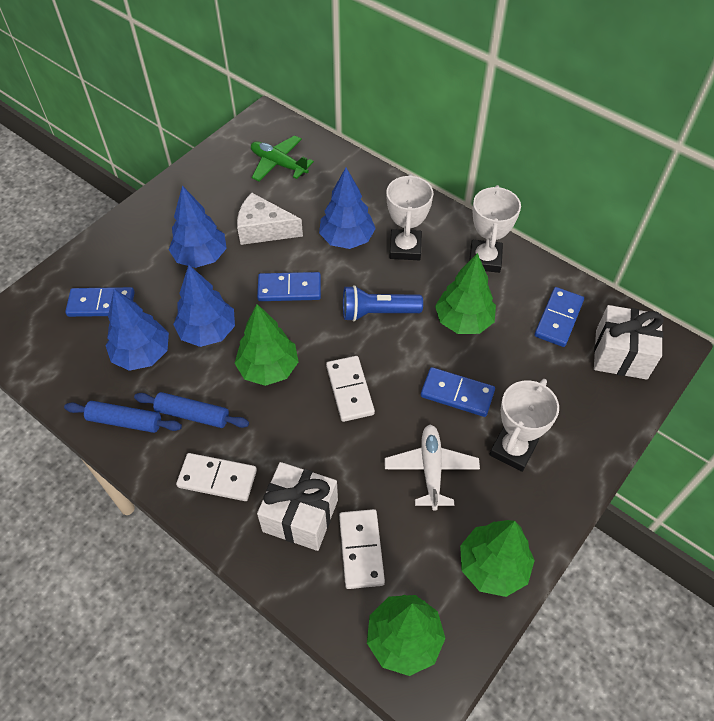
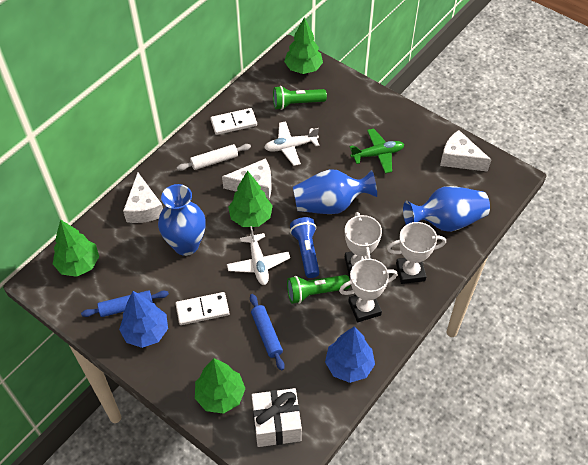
blue domino: [65,287,135,317] [257,272,321,301] [421,367,495,417] [534,287,584,347] = 4 -> none = 0
blue tree: [106,289,169,371] [169,186,227,268] [173,265,235,347] [319,168,376,249] = 4 -> [119,291,168,348] [325,326,375,383] = 2
blue vase: none = 0 -> [158,184,206,256] [293,169,377,214] [403,186,490,232] = 3
green flashlight: none = 0 -> [273,86,327,110] [287,275,350,304] = 2
white cheese: [237,193,303,245] = 1 -> [123,173,163,223] [222,158,272,200] [440,130,491,172] = 3
white domino: [176,453,257,501] [326,356,375,422] [339,509,385,589] = 3 -> [175,292,229,325] [210,108,257,135] = 2
white gift: [257,462,338,551] [594,305,664,380] = 2 -> [252,388,302,447] = 1
white plane: [385,425,480,511] = 1 -> [227,226,290,285] [264,121,319,166] = 2
white rolling pin: none = 0 -> [177,144,251,171] = 1

